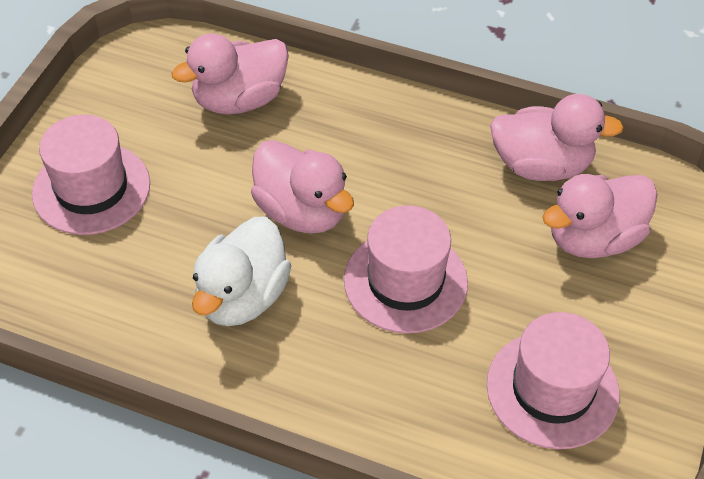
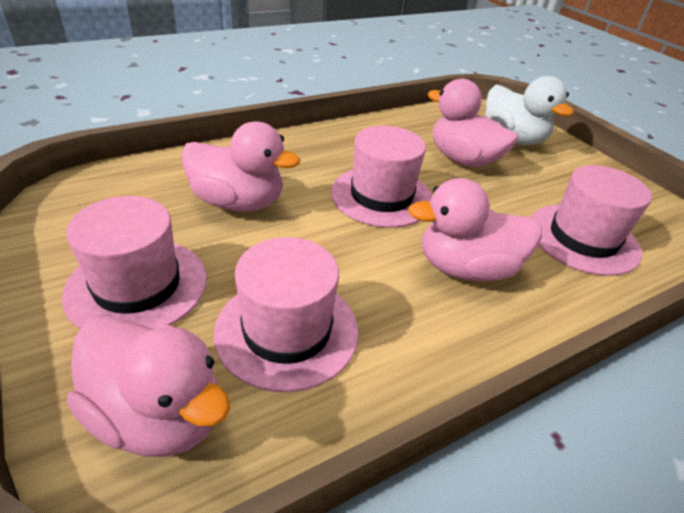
pink hat: [32,115,150,235] [344,205,468,334] [487,312,620,449] = 3 -> [62,196,207,329] [214,237,359,392] [331,126,432,228] [531,165,652,276] = 4

